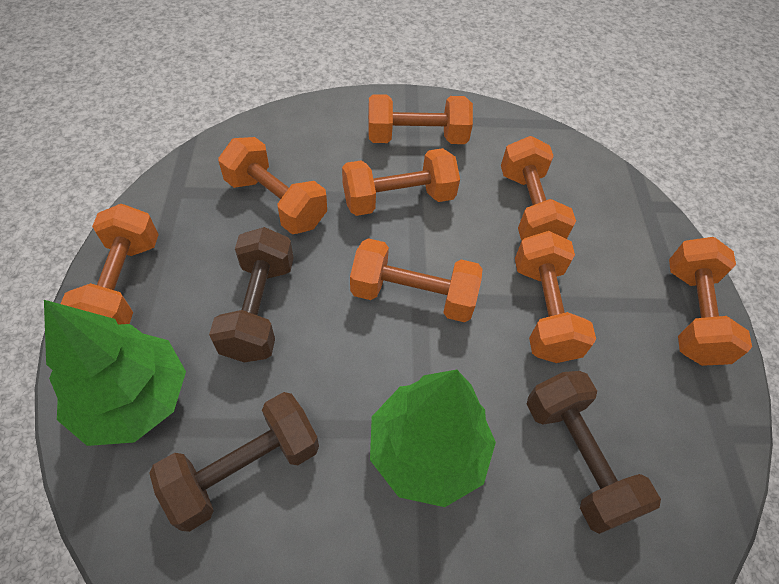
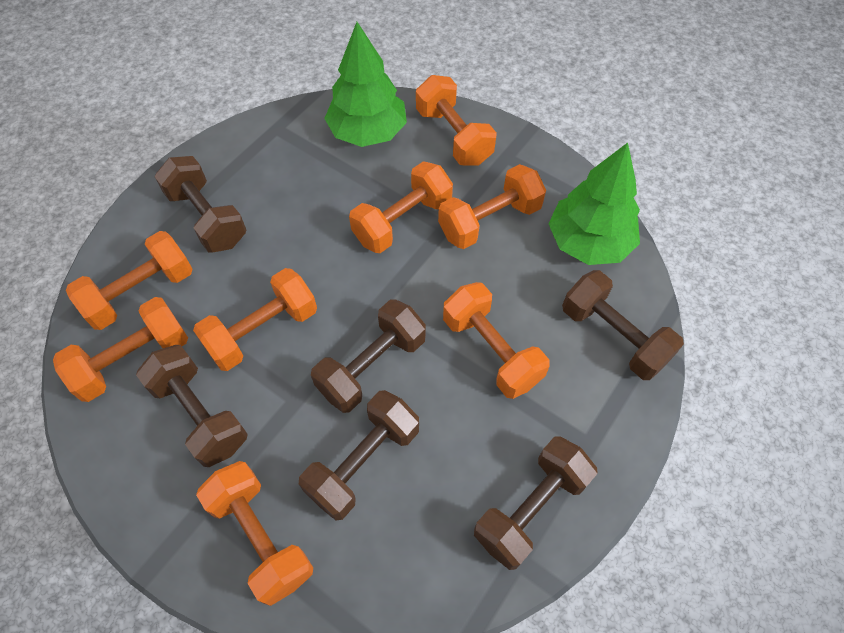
brown dumbbell: [149,392,319,532] [209,227,293,363] [527,371,661,534] = 3 -> [136,345,247,467] [154,156,246,253] [299,390,419,521] [311,299,426,413] [474,436,598,570] [562,270,684,380] = 6

